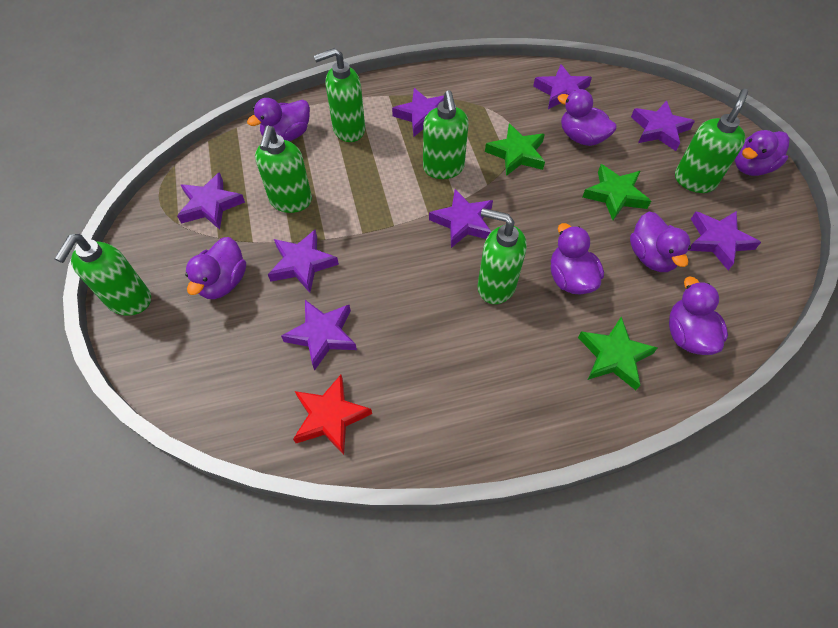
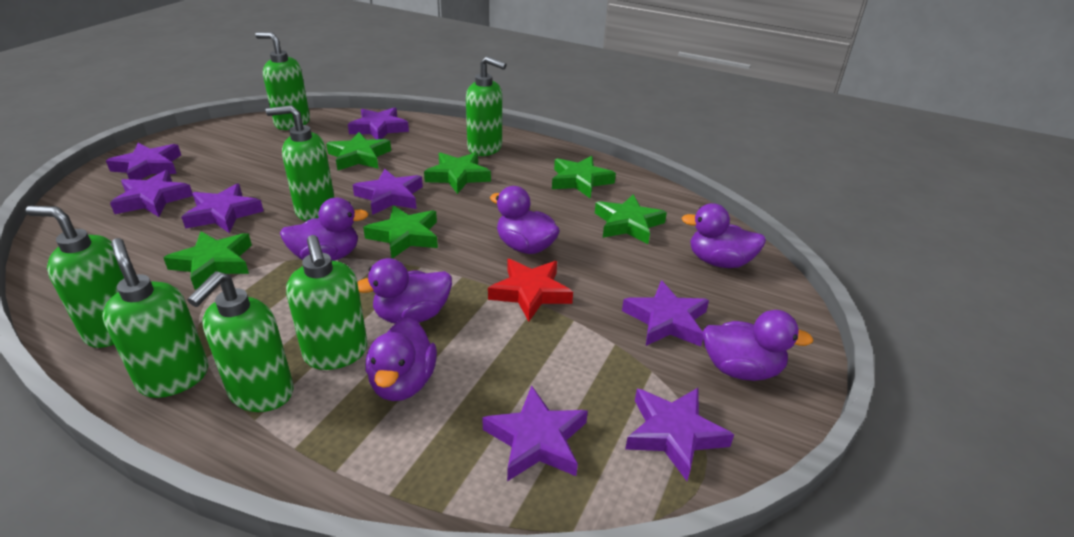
green soap dispenser: [55,234,151,316] [255,126,312,213] [314,48,365,142] [423,90,468,179] [478,208,527,304] [675,89,748,193] = 6 -> [26,206,124,348] [102,238,209,398] [187,271,294,412] [255,32,310,130] [266,105,335,221] [286,235,368,370] [466,56,506,156] = 7
green star: [485,124,545,176] [578,317,657,390] [583,164,651,220] = 3 -> [163,231,252,290] [326,132,391,170] [363,205,438,259] [424,152,491,194] [552,156,616,199] [595,194,667,244] = 6
purple duck: [185,237,246,299] [247,98,310,141] [551,223,604,294] [557,89,617,146] [630,212,691,272] [669,277,728,355] [735,130,789,176] = 7 -> [280,198,368,261] [357,258,452,323] [366,317,437,401] [490,186,560,254] [682,203,766,268] [703,310,813,381] = 6

